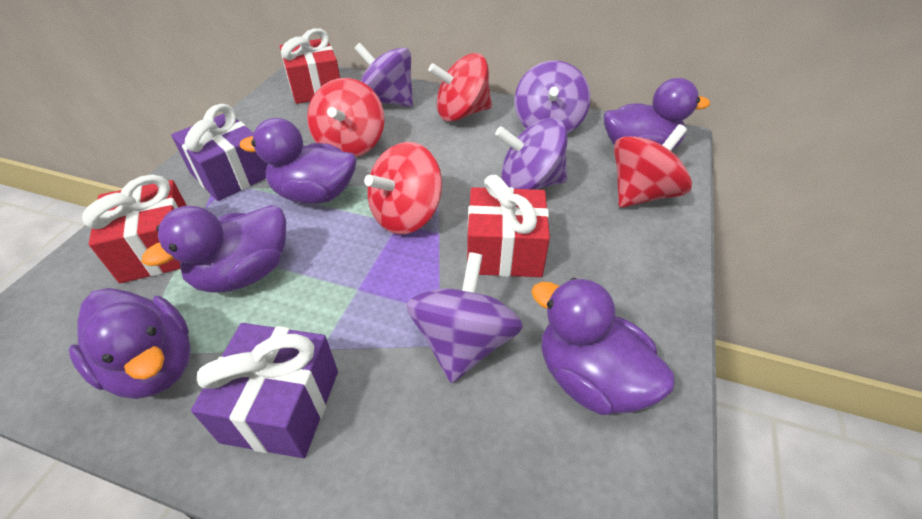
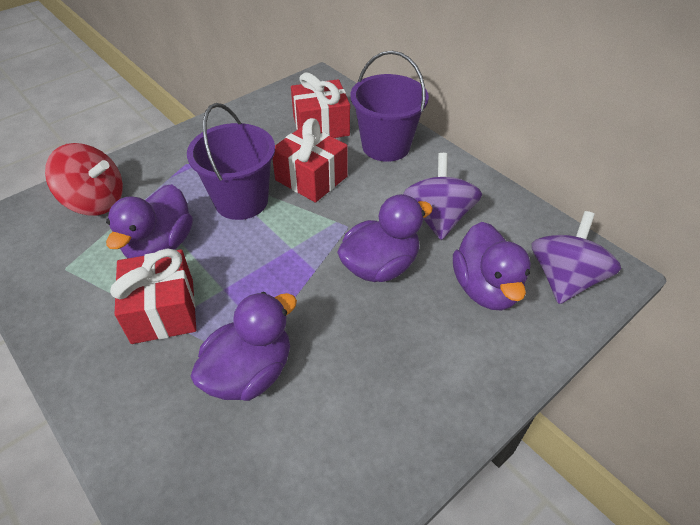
purple bucket: none = 0 -> [187,103,275,220] [351,51,429,162] = 2
purple duck: [69,288,191,399] [142,205,286,293] [239,118,356,204] [531,278,675,415] [604,78,710,150] = 5 -> [106,184,193,258] [190,292,297,401] [337,194,433,282] [453,222,531,311] = 4
purple gift: [171,104,268,201] [191,323,338,458] = 2 -> none = 0
purple spinning top: [354,43,413,107] [406,252,523,383] [495,118,568,190] [515,61,590,134] = 4 -> [403,153,482,240] [532,211,621,304] = 2
red spinning top: [307,78,385,157] [364,142,442,234] [428,53,492,121] [614,124,692,208] = 4 -> [45,143,123,215] = 1

